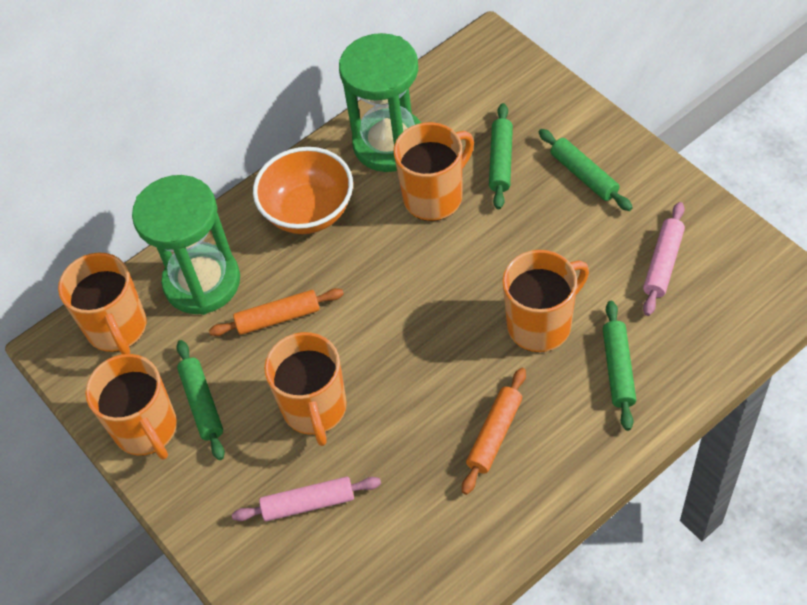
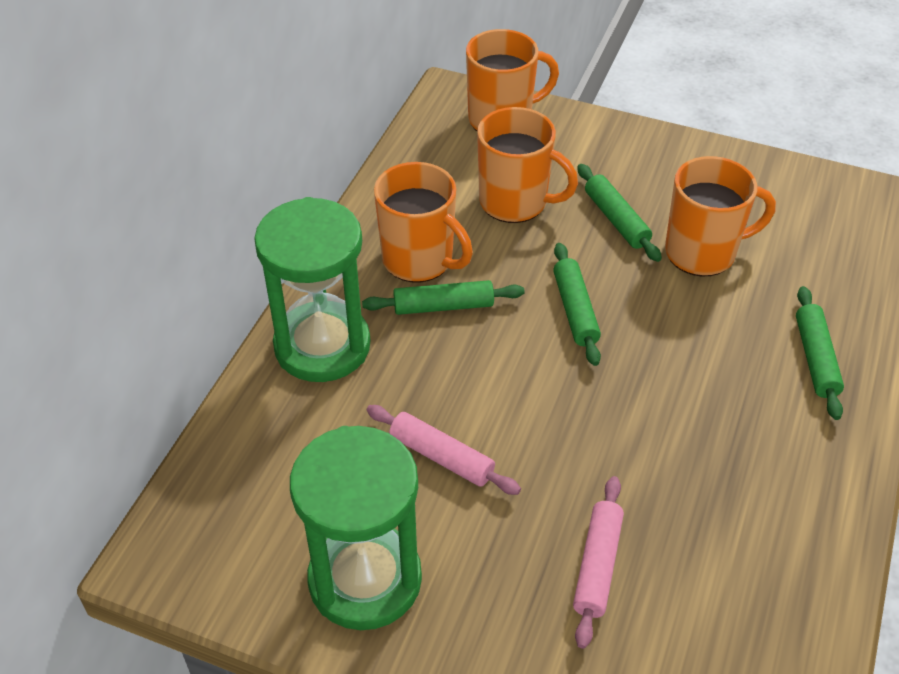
orange bowl: [253,147,353,234] = 1 -> none = 0
orange mug: [58,253,146,354] [85,354,177,459] [264,332,347,446] [394,122,474,221] [502,250,589,352] = 5 -> [374,162,473,282] [466,29,559,131] [477,107,578,223] [665,156,776,276] = 4
orange rolling pin: [209,288,344,336] [462,368,526,495] = 2 -> none = 0

